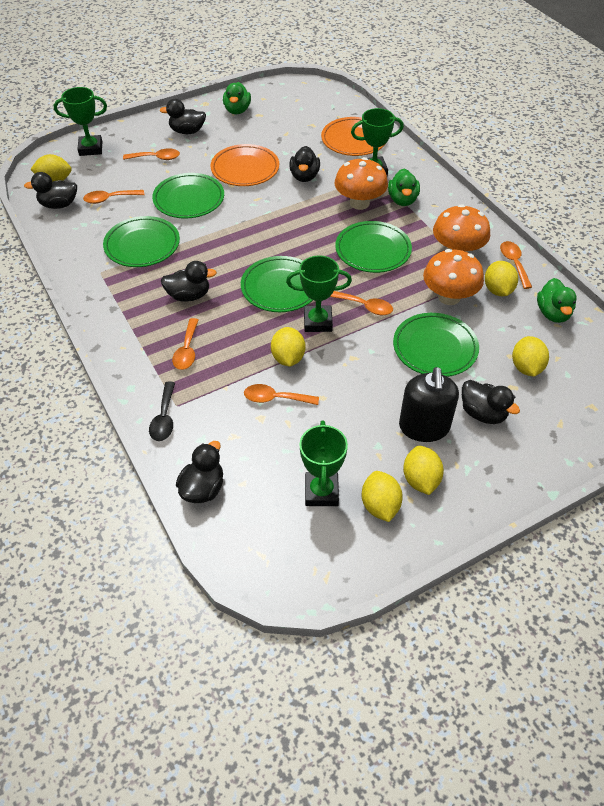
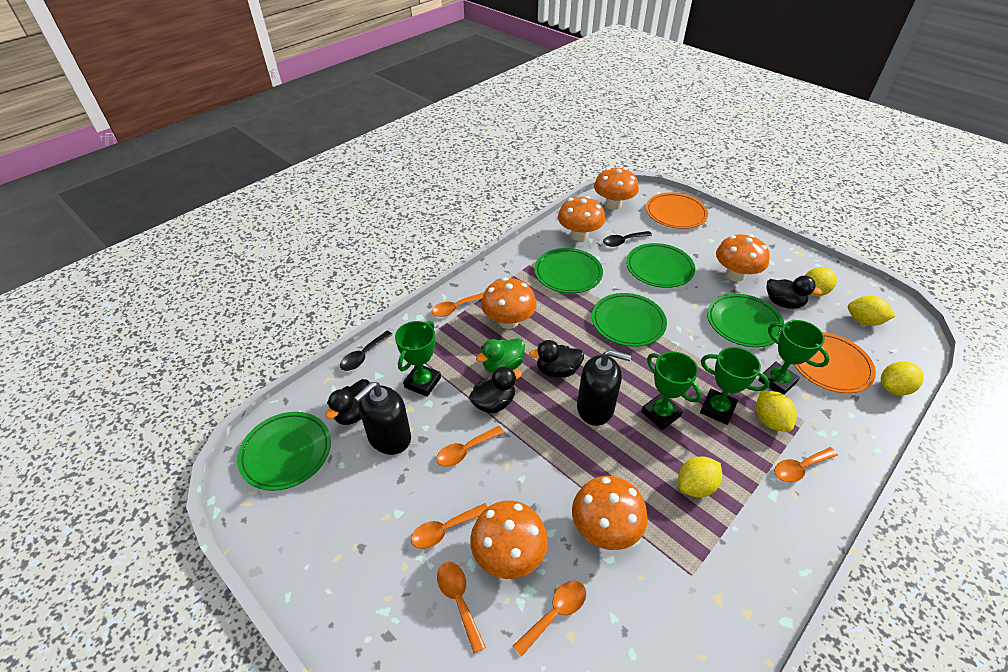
black duck: [24,172,77,209] [160,99,206,134] [161,261,217,302] [176,441,223,503] [289,146,320,182] [462,380,520,424] = 6 -> [325,379,370,425] [469,367,522,413] [529,340,584,378] [767,276,822,309] = 4
black soap dispenser: [399,367,459,442] = 1 -> [354,382,411,455] [577,350,631,426] = 2
black spoon: [149,381,175,441] = 1 -> [340,331,393,371] [603,231,652,247] = 2
green duck: [223,82,251,114] [388,169,420,206] [537,278,577,323] = 3 -> [476,338,525,373] = 1
orange mushroom: [334,157,388,210] [423,249,484,305] [433,204,490,252] = 3 -> [470,500,548,579] [481,278,536,329] [558,196,605,241] [572,476,648,550] [594,168,639,210] [716,234,769,282] = 6
yellow lemon: [30,154,72,182] [271,327,305,367] [362,471,403,522] [403,446,444,495] [485,261,518,296] [512,336,549,377] = 6 -> [678,456,722,497] [756,391,797,432] [805,267,837,296] [848,296,895,326] [881,361,924,395] = 5

